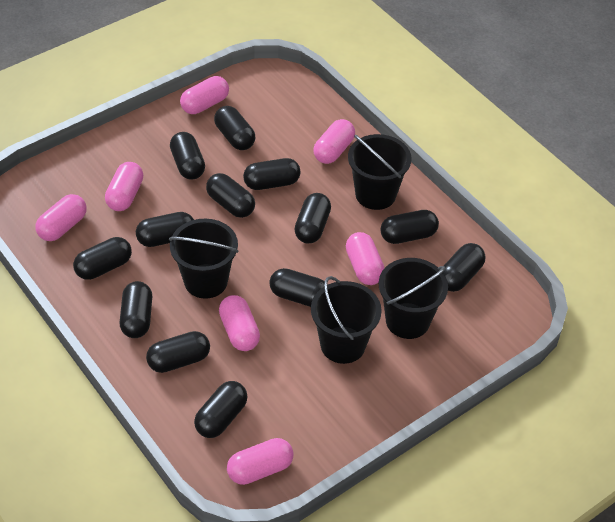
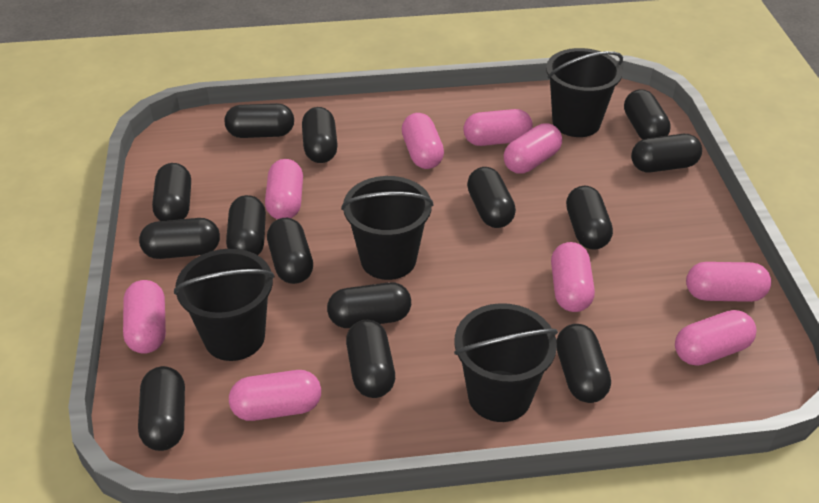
black capsule: [73,237,132,280] [120,281,152,338] [136,212,194,247] [146,331,210,373] [170,132,205,179] [194,381,248,438] [206,173,255,218] [214,106,255,150] [243,158,301,190] [269,268,325,307] [294,193,331,243] [380,210,439,244] [443,243,485,292] = 13 -> [138,366,185,451] [139,218,220,259] [152,163,191,221] [225,103,294,138] [226,195,266,255] [267,218,313,284] [302,107,338,163] [327,282,411,328] [346,320,395,398] [467,167,516,228] [556,324,611,403] [566,186,613,249] [624,89,671,140] [631,134,702,172] = 14
pink capsule: [35,194,87,241] [105,162,143,211] [180,76,229,114] [219,295,260,351] [227,438,293,485] [313,119,355,164] [346,232,384,285] = 7 -> [123,280,166,354] [229,370,321,421] [265,159,303,219] [402,113,444,169] [463,109,533,146] [504,123,562,174] [551,242,595,312] [675,310,756,366] [686,262,771,302] = 9

